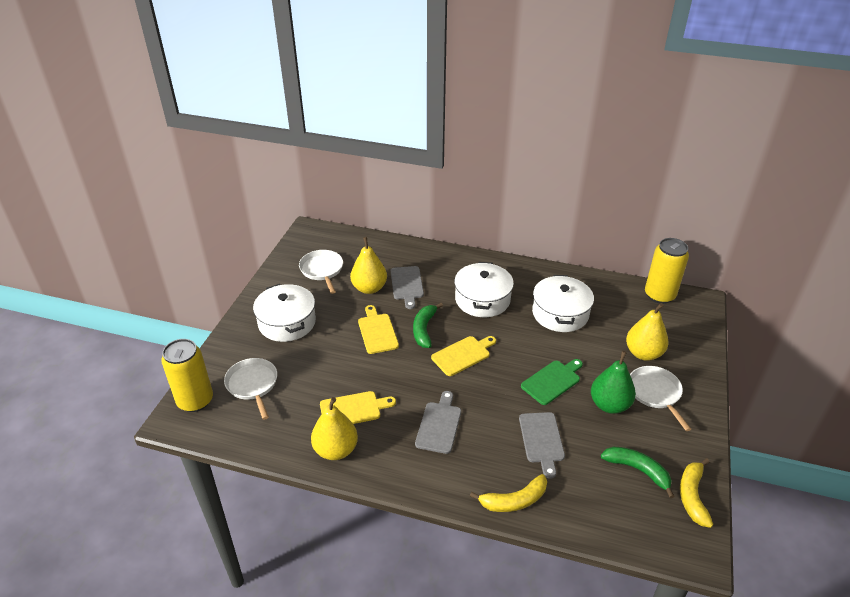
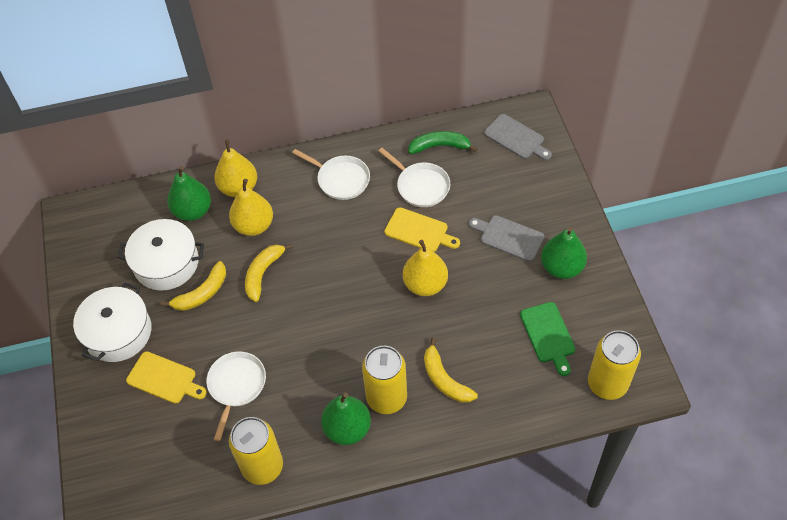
green banana: [413,303,443,348] [601,447,675,498] = 2 -> [408,131,478,154] = 1
green pear: [591,351,636,414] = 1 -> [167,166,211,221] [321,393,371,445] [541,227,587,279] = 3
grey cutting board: [390,266,424,309] [415,391,461,454] [519,412,565,479] = 3 -> [468,215,545,262] [484,114,552,160] = 2
white pot: [253,284,316,342] [454,262,514,317] [532,275,594,332] = 3 -> [73,282,152,362] [118,219,204,291] = 2
yellow banana: [470,474,547,512] [680,458,713,528] = 2 -> [161,261,226,311] [245,243,293,302] [424,337,478,403] = 3
yellow can: [161,339,213,412] [645,238,689,304] = 2 -> [229,417,283,485] [362,346,407,414] [588,330,641,400] = 3
yellow cutting board: [320,391,396,424] [358,305,399,354] [431,336,496,376] = 3 -> [126,351,207,404] [384,207,460,252] = 2

